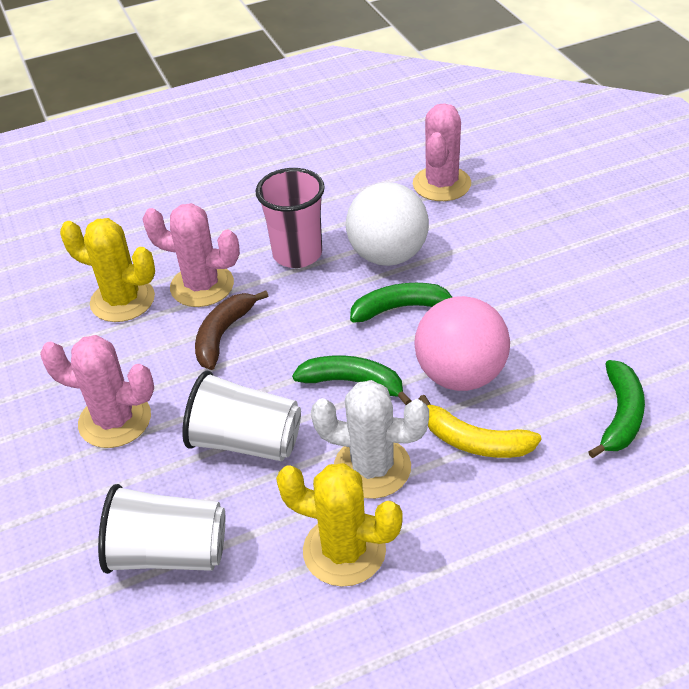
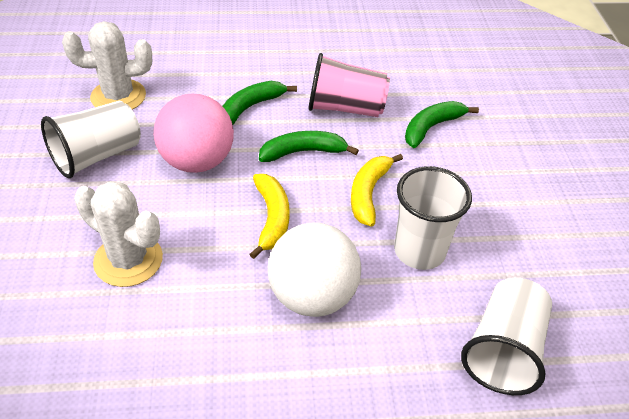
brown banana: [195,291,268,370] = 1 -> none = 0
pink cactus: [40,335,154,448] [143,203,240,307] [413,103,471,201] = 3 -> none = 0
white cactus: [311,380,429,499] = 1 -> [62,21,152,110] [74,181,163,287] = 2
white cup: [98,484,225,574] [182,371,301,461] = 2 -> [41,101,141,178] [394,166,472,270] [461,278,552,395] = 3
yellow banana: [419,395,542,458] = 1 -> [249,174,290,259] [351,154,403,227] = 2
yellow cactus: [60,218,155,322] [276,463,403,587] = 2 -> none = 0

